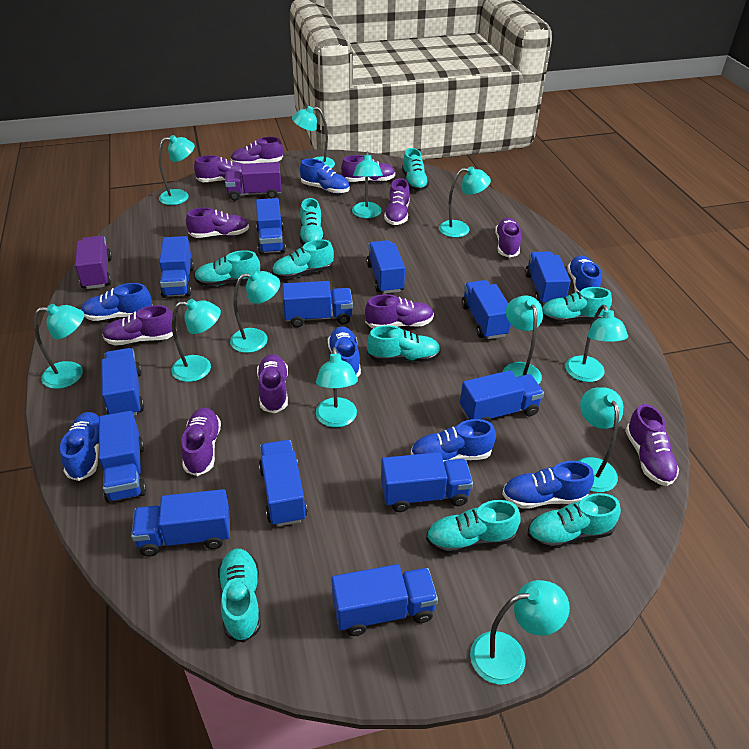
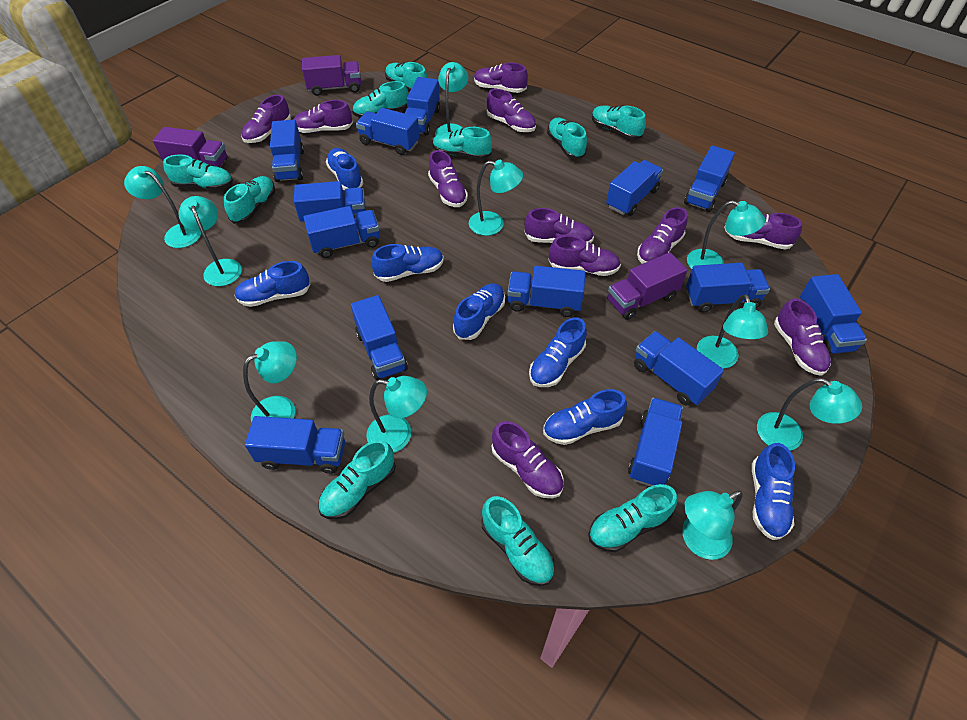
blue truck: [99,411,146,503] [101,348,144,416] [131,489,230,556] [159,236,194,298] [256,198,286,254] [259,440,307,527] [282,281,353,327] [332,564,438,636] [366,240,405,294] [381,452,473,512] [460,370,544,423] [462,280,511,339] [525,251,571,305] = 13 -> [245,416,345,474] [270,120,304,182] [294,181,366,223] [304,206,380,258] [351,295,408,380] [356,108,420,155] [404,77,440,135] [507,266,586,317] [606,160,663,216] [628,398,683,487] [634,331,724,406] [684,145,735,212] [686,263,770,313] [800,274,867,354] = 14
purple truck: [75,236,112,289] [225,162,282,201] = 2 -> [153,127,228,167] [302,55,361,96] [607,252,687,320] = 3
turquoise lamp: [34,304,84,389] [159,135,195,205] [171,299,221,382] [230,270,280,353] [292,106,335,168] [316,347,358,427] [352,152,383,218] [439,166,491,238] [470,580,570,685] [503,295,543,384] [565,305,628,382] [578,387,623,492] = 12 -> [124,166,201,248] [179,196,242,286] [243,341,297,422] [366,376,427,453] [435,62,468,136] [469,160,523,236] [682,491,743,560] [687,200,765,269] [697,294,768,369] [757,378,862,451] = 10
turquoise shoe: [194,250,260,286] [218,549,261,643] [272,240,334,279] [300,198,325,245] [367,325,441,362] [402,148,429,191] [426,500,521,554] [528,493,621,549] [542,287,612,323] = 9 -> [163,155,233,190] [224,176,275,224] [318,440,396,519] [352,81,408,118] [385,62,428,91] [433,127,492,159] [481,496,555,586] [547,118,587,159] [588,484,677,552] [592,105,646,140] = 10

